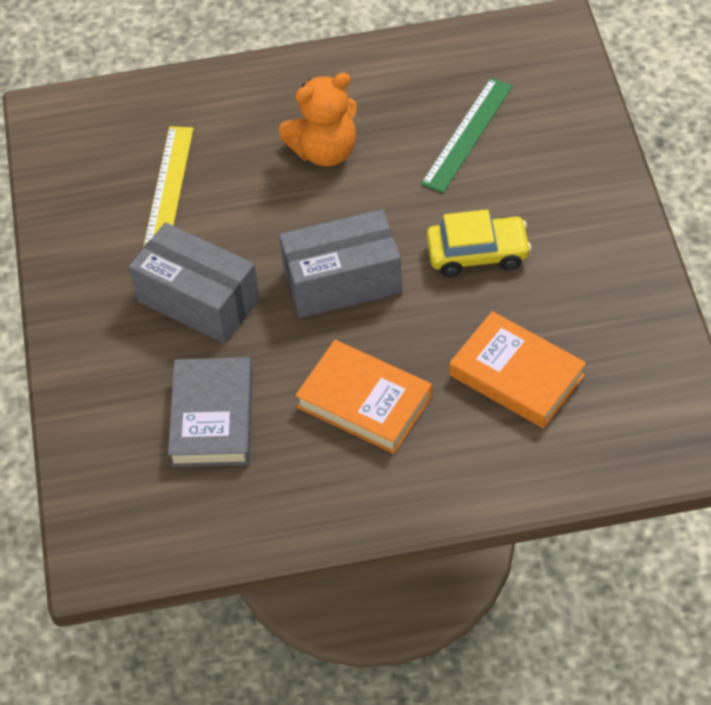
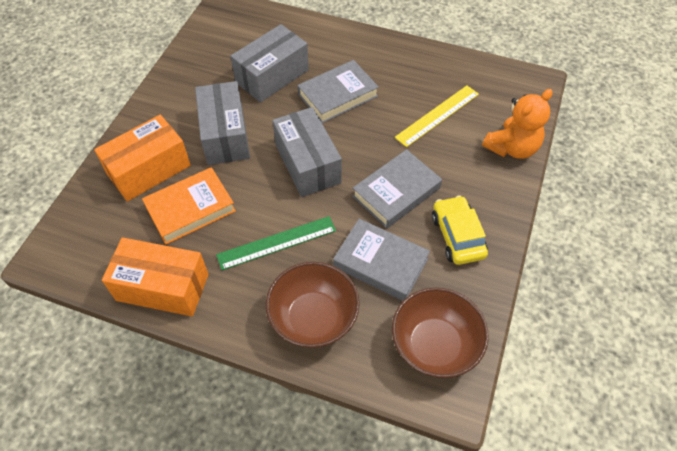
brown bowl: none = 0 -> [266,262,360,348] [392,287,489,378] = 2
grey book: [168,357,253,467] = 1 -> [298,60,379,123] [333,219,430,301] [352,149,442,228] = 3
grey box: [129,222,260,344] [279,209,402,318] = 2 -> [195,81,250,165] [230,24,309,103] [272,107,342,197] = 3
orange book: [295,340,432,454] [450,311,586,428] = 2 -> [142,167,236,244] = 1
orange box: none = 0 -> [94,115,191,202] [102,237,209,317] = 2

